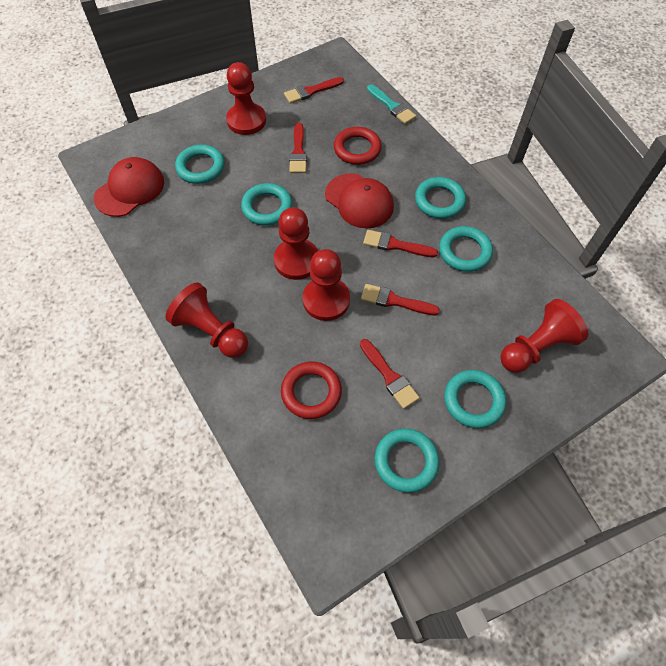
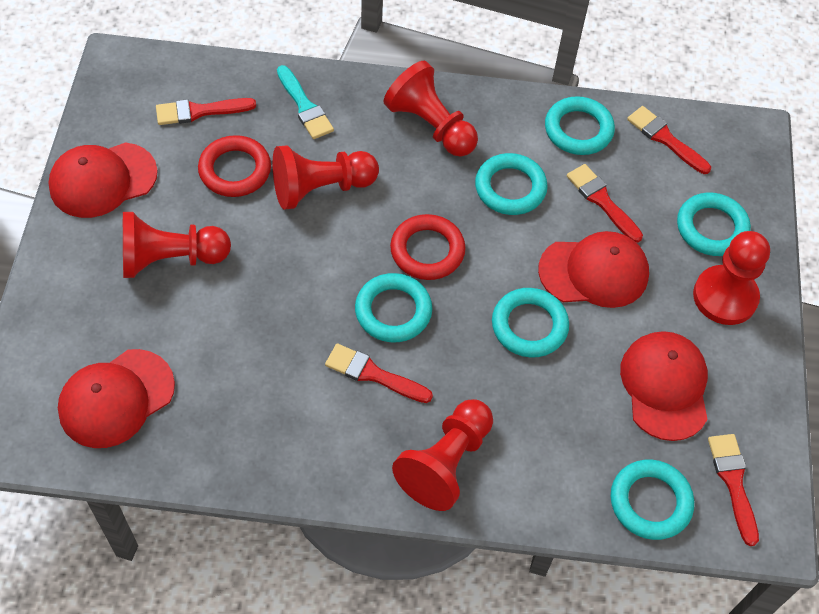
red cap: [94,157,164,217] [325,173,394,229] = 2 -> [48,142,158,218] [58,349,175,448] [538,231,649,308] [620,331,708,441] = 4

